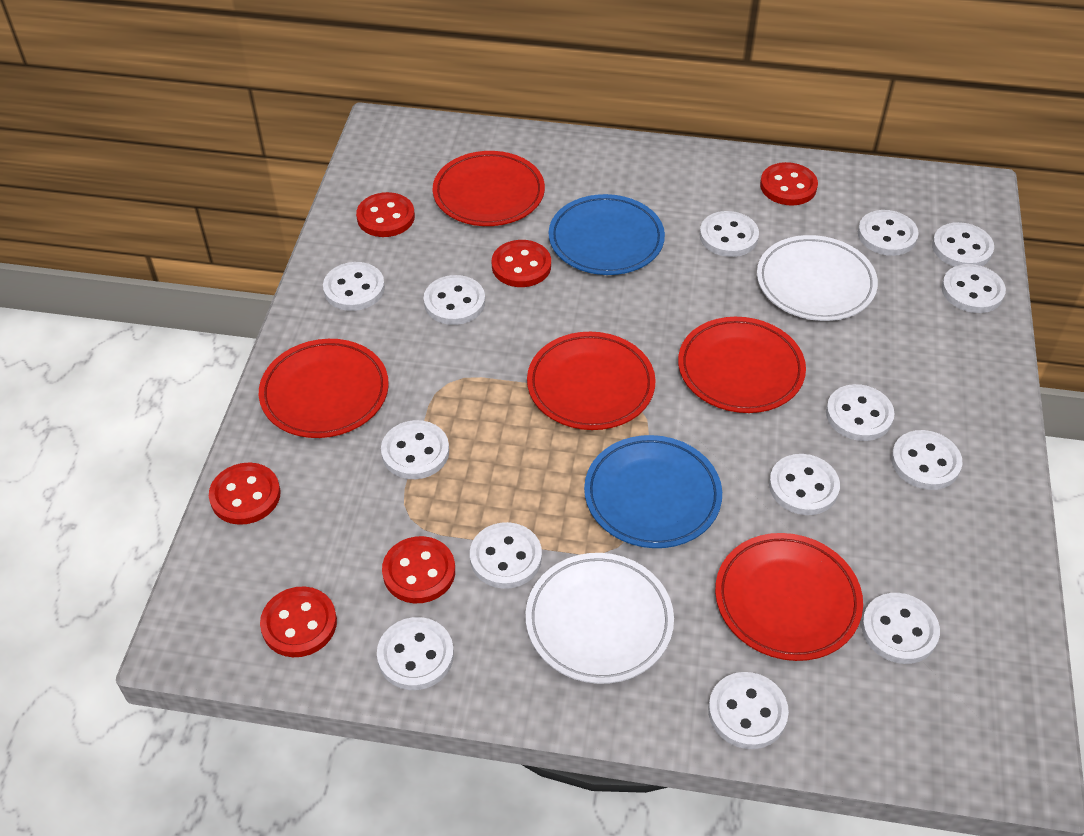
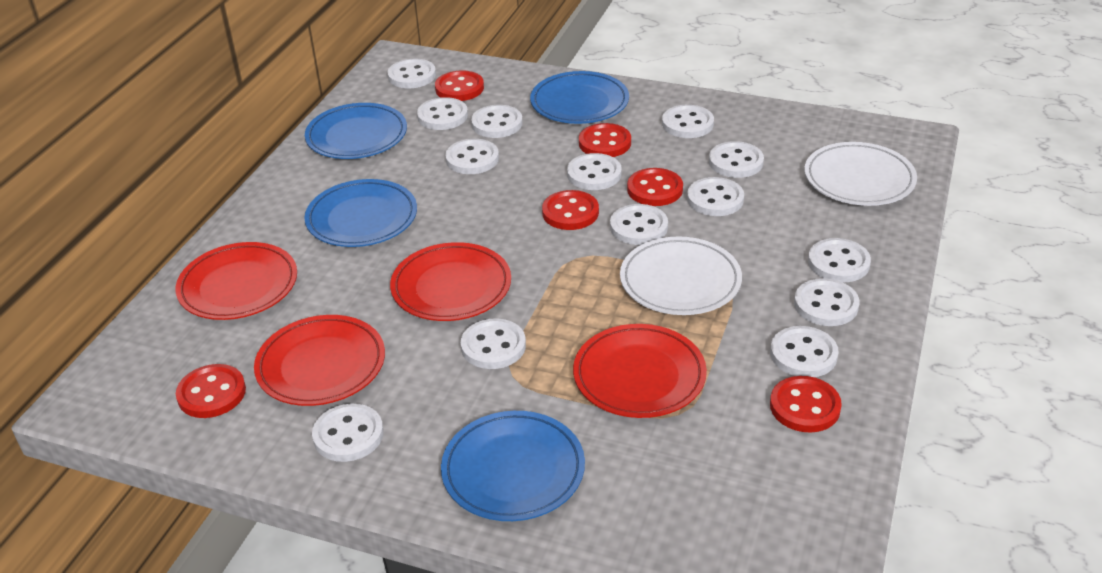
blue plate: [549,194,665,275] [584,435,722,548] = 2 -> [304,179,417,247] [305,103,407,159] [441,411,585,521] [530,71,629,124] = 4
red plate: [259,339,389,438] [433,151,545,226] [527,332,656,430] [678,317,806,413] [715,533,863,661] = 5 -> [176,242,297,320] [254,315,385,406] [390,242,511,321] [573,324,707,418] = 4

